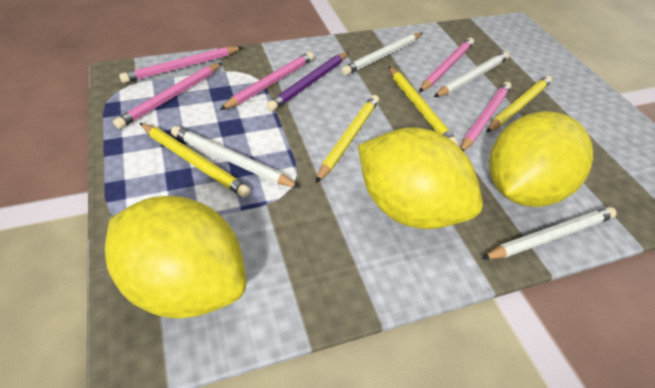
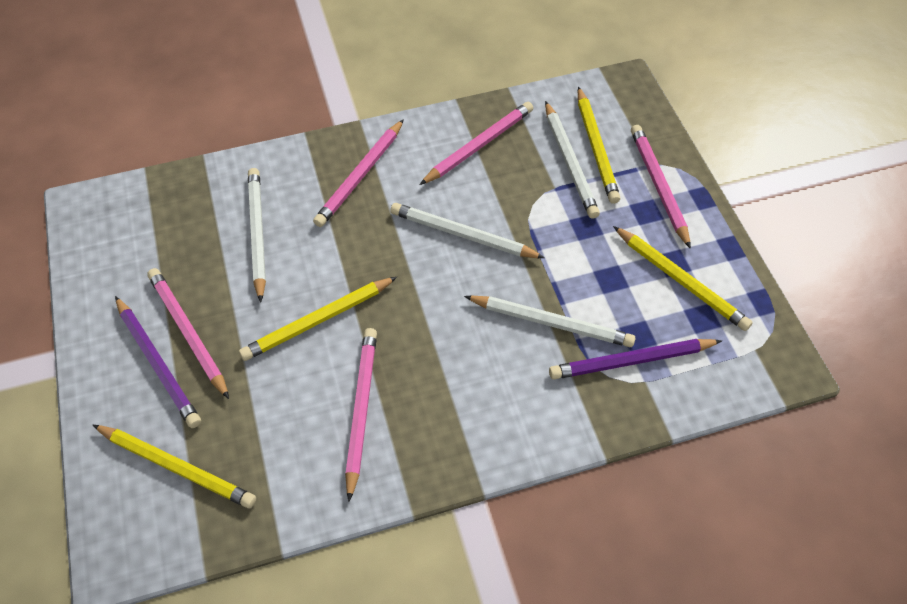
purple pencil: [266,52,349,111] = 1 -> [115,296,201,428] [549,339,722,379] = 2
yellow lemon: [105,196,246,318] [358,127,483,229] [489,111,593,207] = 3 -> none = 0

